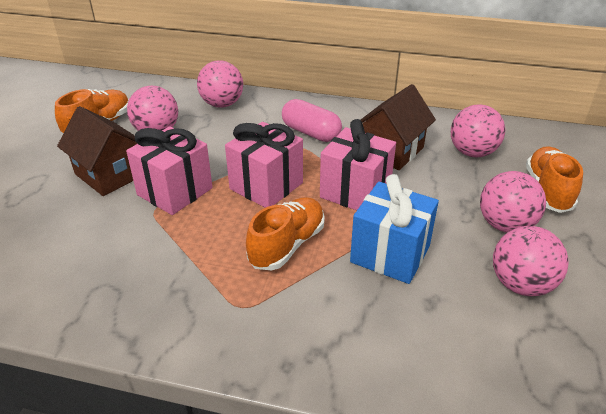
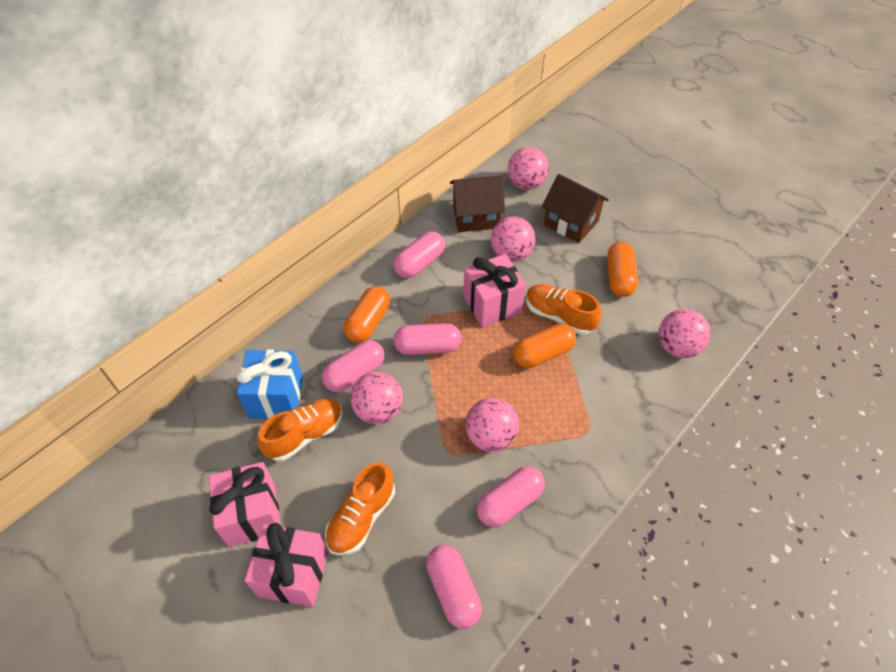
orange capsule: none = 0 -> [344,286,390,343] [513,323,576,368] [607,242,638,297] = 3
pink capsule: [282,99,342,142] = 1 -> [322,340,385,392] [393,231,445,278] [394,323,462,355] [426,545,482,629] [477,466,545,527] = 5

